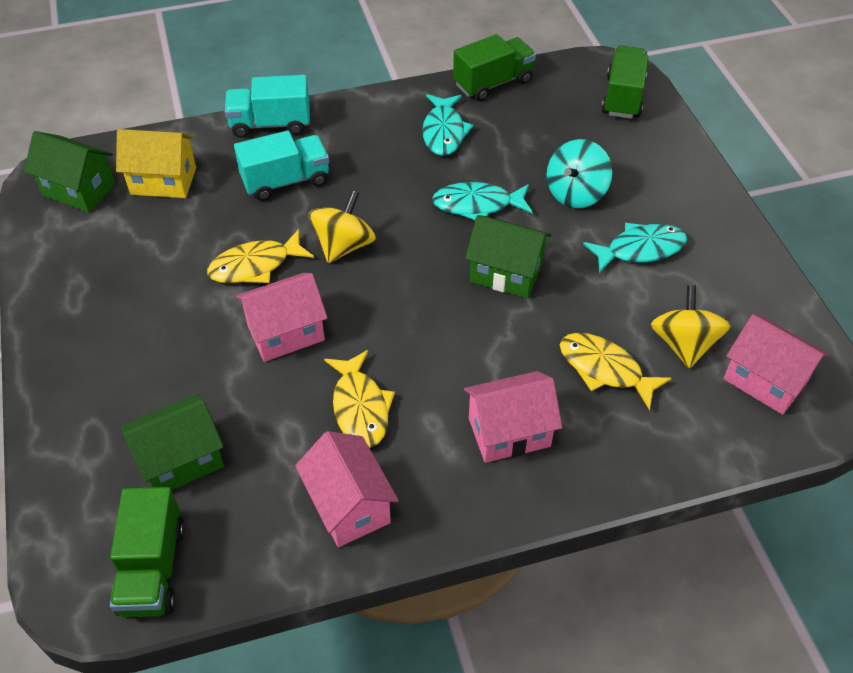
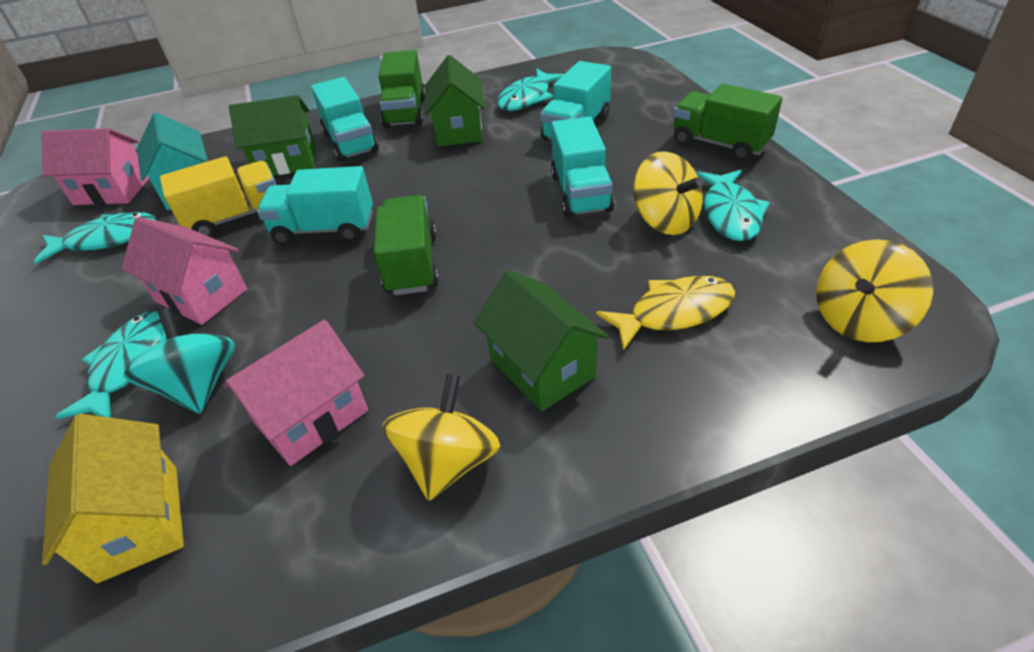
pink house: [236,273,328,362] [295,431,399,547] [464,371,562,463] [723,314,828,415] = 4 -> [42,128,149,205] [122,217,247,325] [223,320,368,466] = 3
turquoise fish: [422,94,473,156] [432,182,533,220] [583,223,687,273] = 3 -> [34,212,157,264] [55,311,167,419] [497,68,564,111] [696,170,770,241] = 4
turquoise house: none = 0 -> [137,113,208,210] = 1
turquoise truck: [225,75,310,138] [234,131,329,201] = 2 -> [257,166,373,245] [311,77,379,162] [540,61,611,141] [551,117,614,218] = 4
yellow fish: [207,229,314,283] [324,350,395,448] [560,333,672,410] = 3 -> [596,276,735,351] = 1
yellow spinning top: [309,190,376,263] [651,285,731,368] = 2 -> [382,373,500,501] [634,151,703,235] [816,239,933,342] = 3
yellow truck: none = 0 -> [160,156,277,237] = 1

